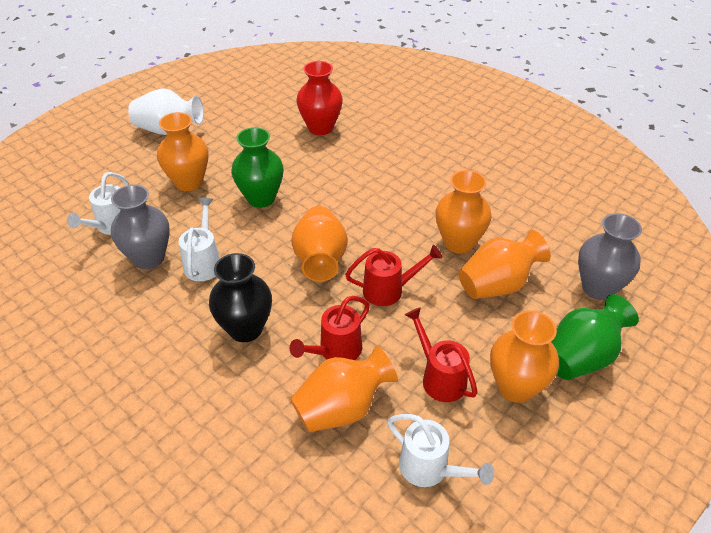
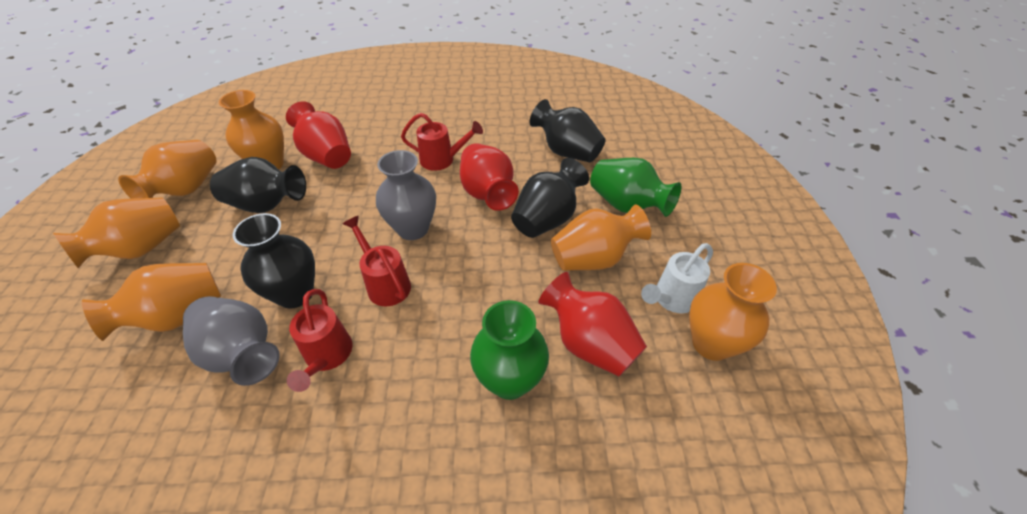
black vase: [209,253,272,342] = 1 -> [210,157,306,213] [233,213,315,309] [511,158,589,238] [529,99,605,162] = 4
red vase: [296,61,343,135] = 1 -> [286,101,351,169] [460,143,519,211] [538,272,647,376] = 3
white vase: [128,88,204,135] = 1 -> none = 0
white watering can: [67,172,129,235] [179,198,220,281] [387,414,494,487] = 3 -> [641,243,713,313] = 1

